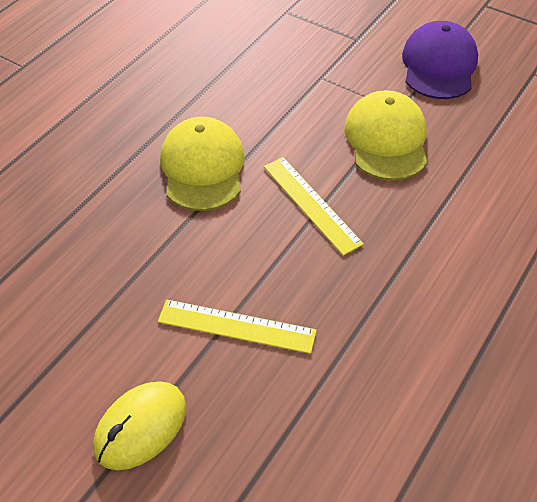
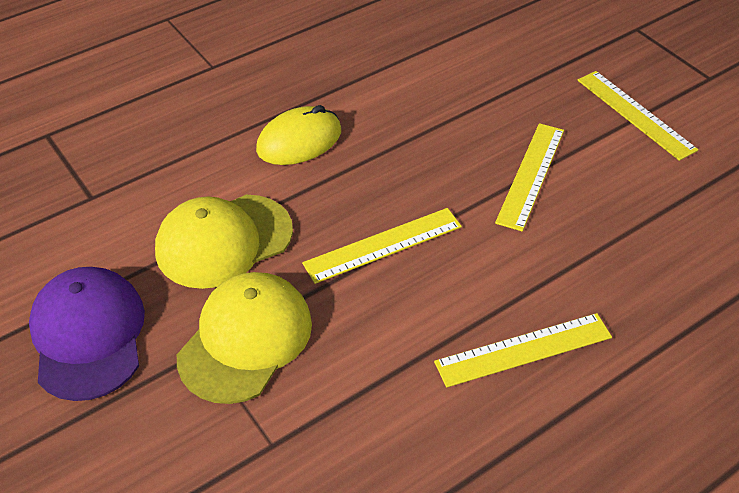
yellow ruler: [158,299,317,354] [264,157,364,256] = 2 -> [302,208,462,284] [434,313,612,388] [495,123,564,231] [578,71,698,161] = 4

